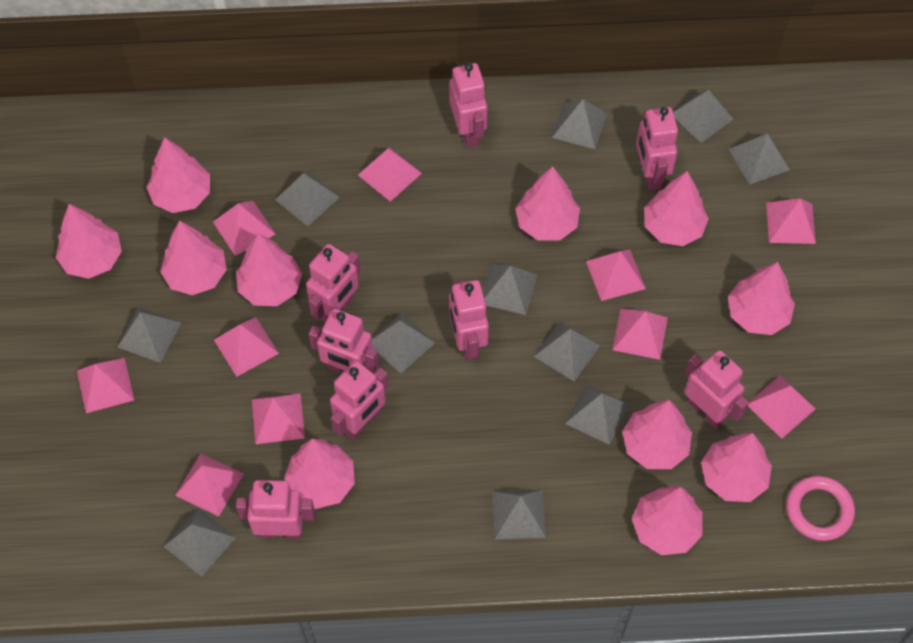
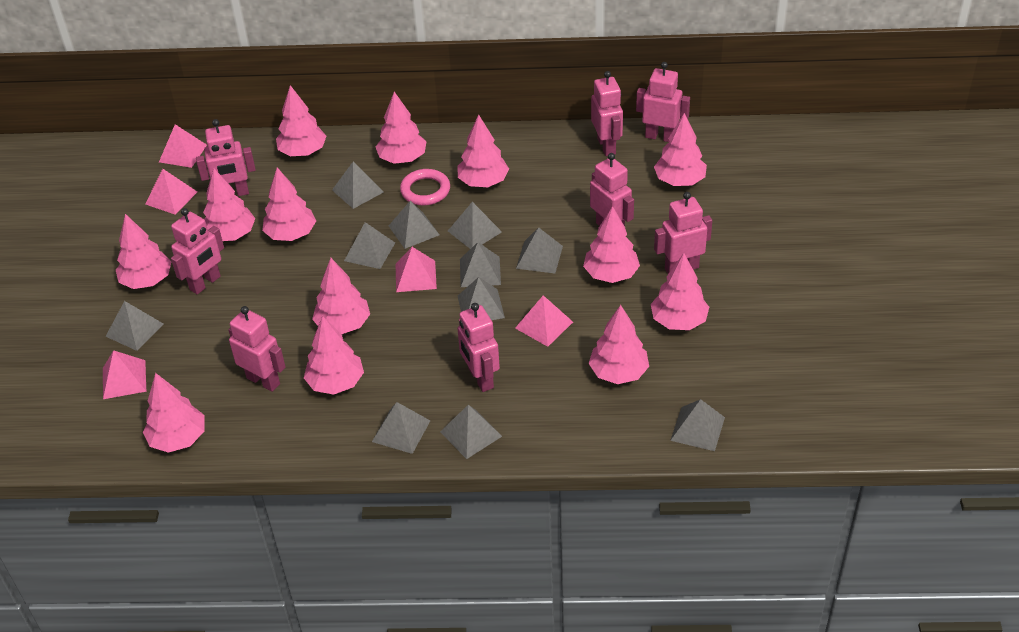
pink pyramid: [77,358,134,413] [175,453,244,516] [213,201,275,256] [214,317,279,377] [252,393,305,444] [358,147,422,202] [586,250,646,301] [613,308,668,360] [748,376,815,439] [766,198,816,244] = 10 -> [103,350,146,399] [145,169,197,215] [159,124,207,168] [396,247,437,292] [515,295,573,347] = 5
pink tree: [56,204,122,279] [147,137,210,213] [160,221,227,295] [236,233,302,306] [284,439,355,509] [515,167,580,240] [622,400,692,469] [632,485,703,555] [644,171,709,246] [701,433,772,502] [728,262,795,335] = 11 -> [116,214,172,289] [143,373,204,453] [203,168,255,241] [262,168,316,241] [276,85,326,156] [304,316,364,395] [312,258,370,334] [376,92,427,164] [458,115,509,187] [583,206,640,283] [589,305,649,384] [651,253,709,330] [654,113,707,186] = 13

